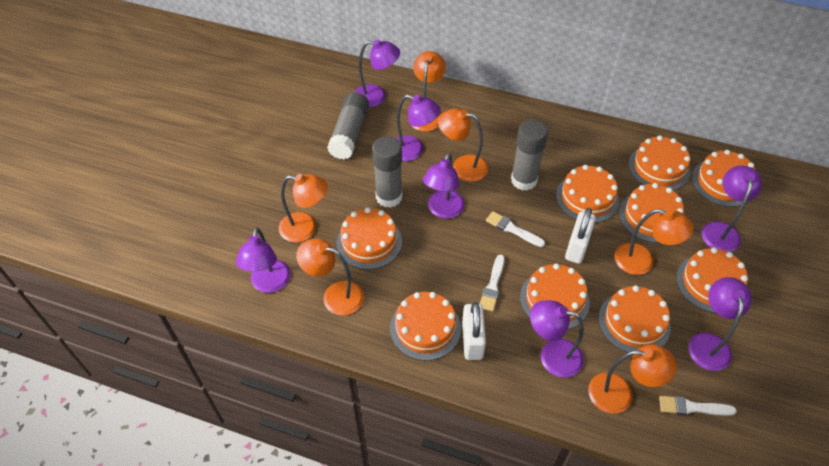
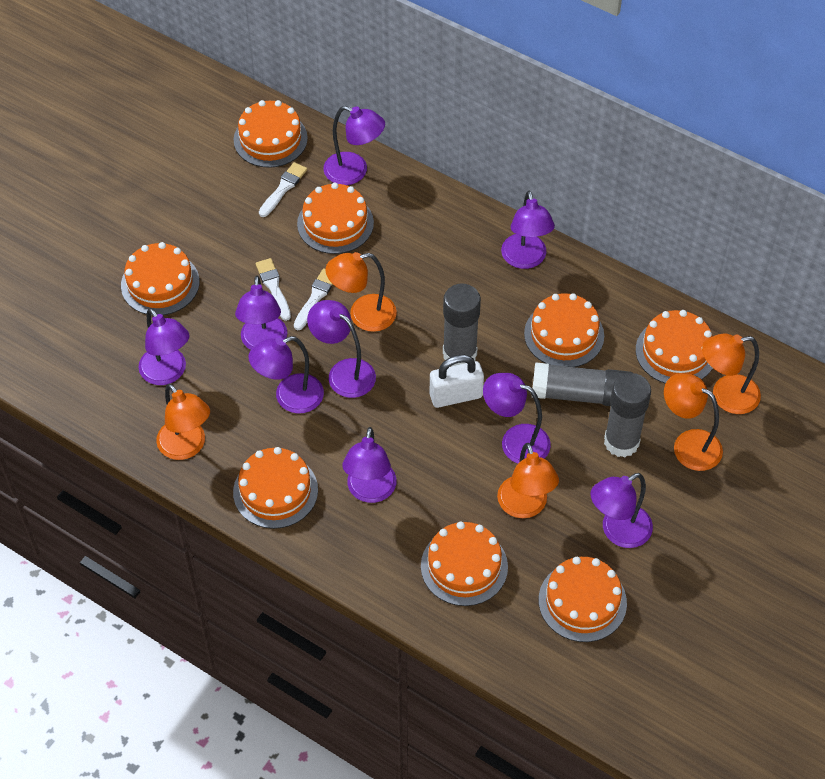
orange cake: [337,207,402,270] [390,292,461,361] [520,263,590,330] [556,165,619,223] [598,286,670,353] [619,183,684,243] [628,135,690,191] [676,247,748,313] [692,150,756,207] = 9 -> [121,242,200,315] [233,447,318,529] [234,100,308,168] [297,183,374,254] [421,521,508,606] [524,293,604,367] [539,557,627,642] [636,310,713,384] = 8
orange lamp: [279,174,328,242] [296,239,364,315] [411,51,446,132] [438,108,488,182] [588,345,677,414] [614,209,694,275] = 6 -> [156,383,210,460] [325,252,397,332] [497,443,559,518] [664,373,723,471] [702,334,761,414] = 5
purple lamp: [236,227,290,293] [355,39,400,107] [396,95,441,161] [423,153,465,219] [530,300,584,378] [688,277,752,371] [702,166,762,252] = 7 -> [138,308,190,385] [235,275,287,350] [248,336,324,413] [307,300,376,398] [323,106,385,185] [342,427,397,503] [483,373,551,464] [501,191,555,269] [590,473,653,548] = 9
white padlock: [462,302,486,360] [565,208,596,264] = 2 -> [430,354,484,408] = 1

